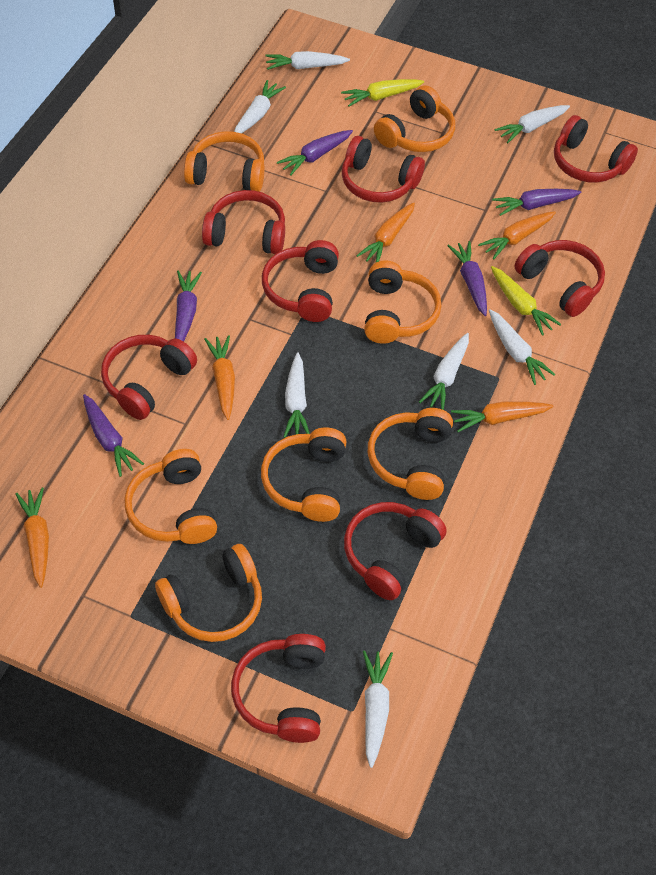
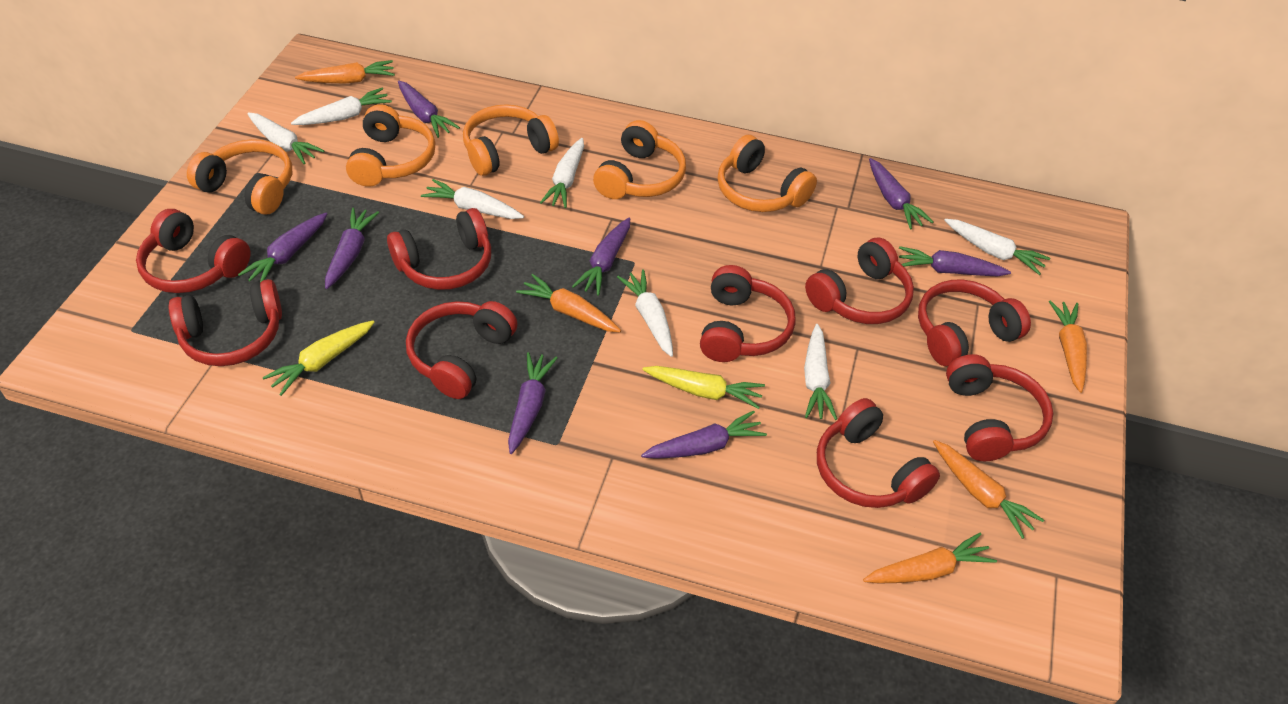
orange headphones: [124,449,217,544] [155,544,262,642] [184,131,264,192] [261,427,346,522] [364,261,441,344] [368,408,453,500] [374,85,455,152] = 7 -> [187,139,292,215] [346,104,435,187] [463,104,559,176] [593,120,686,199] [718,135,817,212] = 5
purple carrot: [83,394,144,477] [175,271,202,342] [277,130,353,176] [447,241,487,316] [492,189,581,216] = 5 -> [238,213,327,282] [325,208,379,289] [398,81,460,138] [508,352,557,454] [572,218,630,296] [641,410,767,459] [869,158,933,229] [899,246,1011,277] = 8
red headphones: [101,335,197,420] [202,190,285,254] [231,634,326,743] [262,240,339,322] [342,136,425,203] [344,502,447,600] [515,240,605,317] [554,115,638,183] = 8 -> [136,209,251,293] [169,279,282,366] [387,208,491,290] [406,301,517,399] [700,265,796,362] [805,238,914,324] [817,398,940,508] [918,279,1031,366] [946,354,1053,461] = 9

